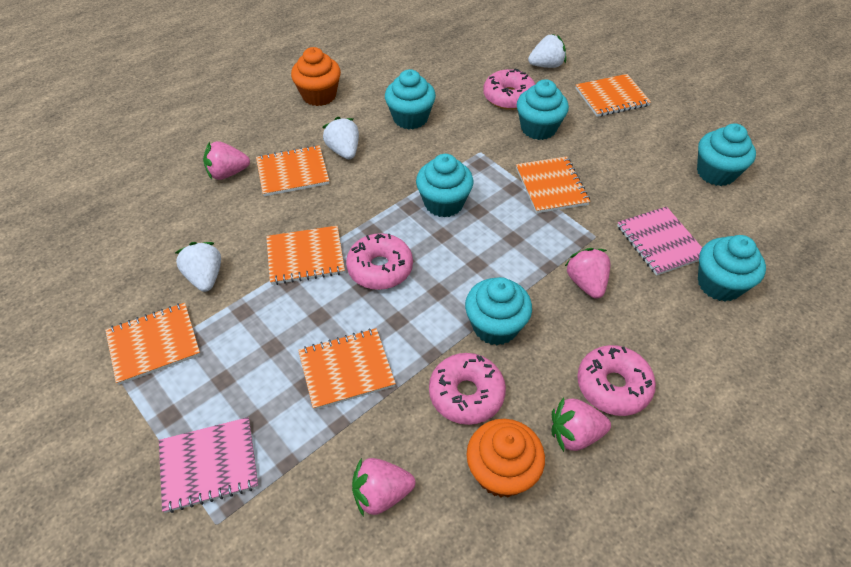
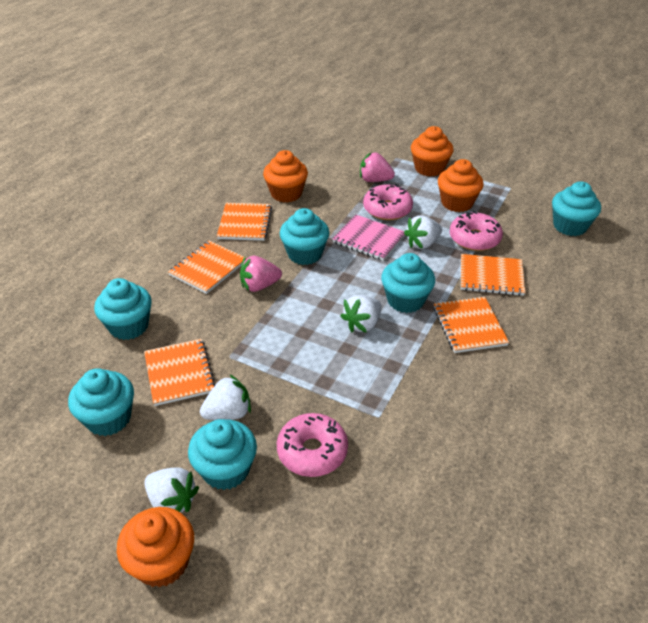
orange cupcake: [291,47,341,106] [467,419,545,497] = 2 -> [117,507,194,588] [263,150,308,203] [411,126,454,177] [438,159,484,212] = 4
orange notebook: [105,303,201,385] [256,145,329,196] [266,226,345,285] [298,328,396,410] [516,156,590,213] [576,74,651,117] = 6 -> [144,339,215,406] [168,241,247,294] [217,203,272,241] [434,297,509,353] [461,254,526,296] = 5
pink donut: [346,233,413,290] [429,353,506,425] [483,69,536,110] [577,345,656,416] = 4 -> [277,413,348,477] [363,184,413,220] [450,211,503,251] = 3
pink notebook: [159,417,259,513] [617,206,702,276] = 2 -> [332,215,405,261] = 1
pink strawberry: [203,141,250,180] [352,458,415,517] [552,397,611,452] [565,248,610,299] = 4 -> [240,256,282,292] [360,152,395,182] = 2
white strawberry: [175,242,221,292] [322,117,359,159] [528,34,566,68] = 3 -> [144,467,199,513] [200,374,251,420] [341,295,382,333] [404,215,442,249] = 4

